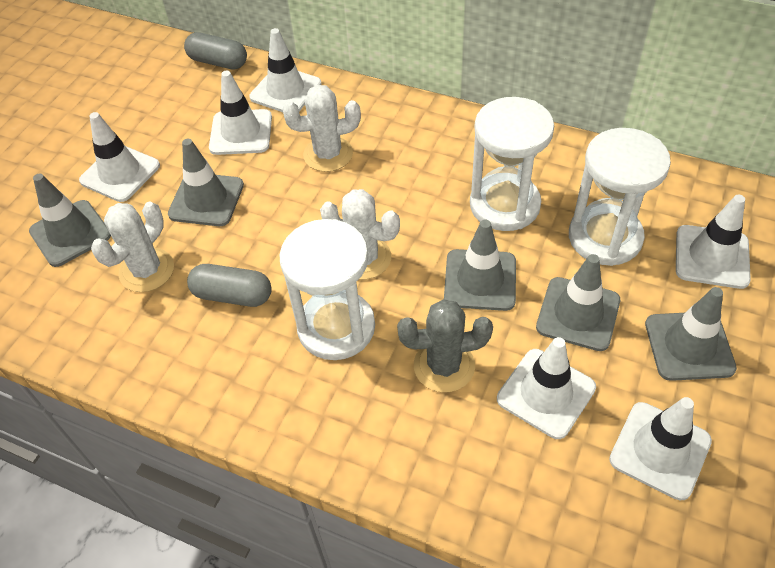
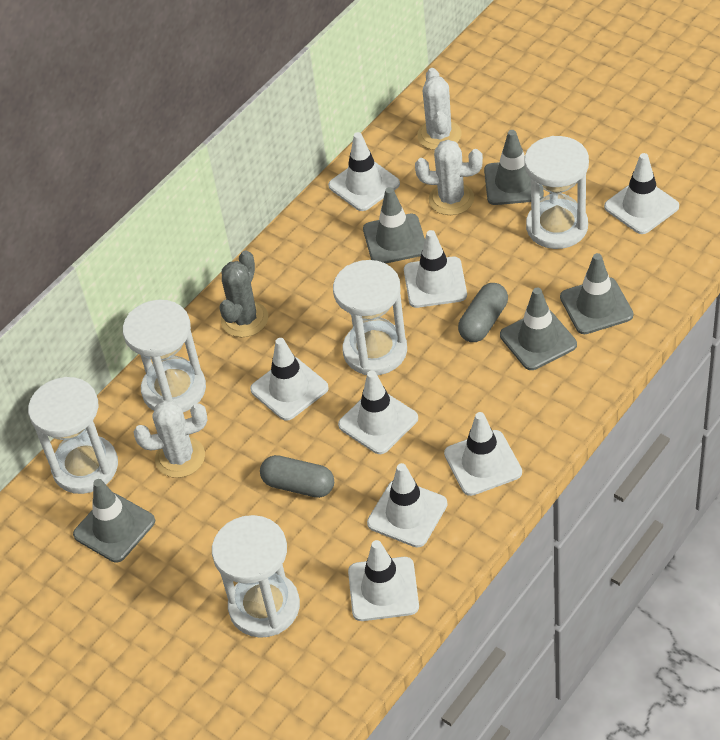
white hourglass: [279,219,375,360] [470,97,554,231] [569,128,671,266] = 3 -> [28,377,118,494] [123,300,206,412] [212,515,300,638] [333,260,407,375] [524,136,589,249] = 5
white traffic cone: [79,112,160,202] [209,71,272,155] [249,28,322,112] [497,337,596,439] [609,397,712,500] [676,195,751,289] = 6 -> [250,338,329,421] [328,132,400,211] [338,371,418,454] [348,540,419,621] [367,463,448,548] [404,230,467,308] [444,412,522,496] [604,153,679,234] = 8

